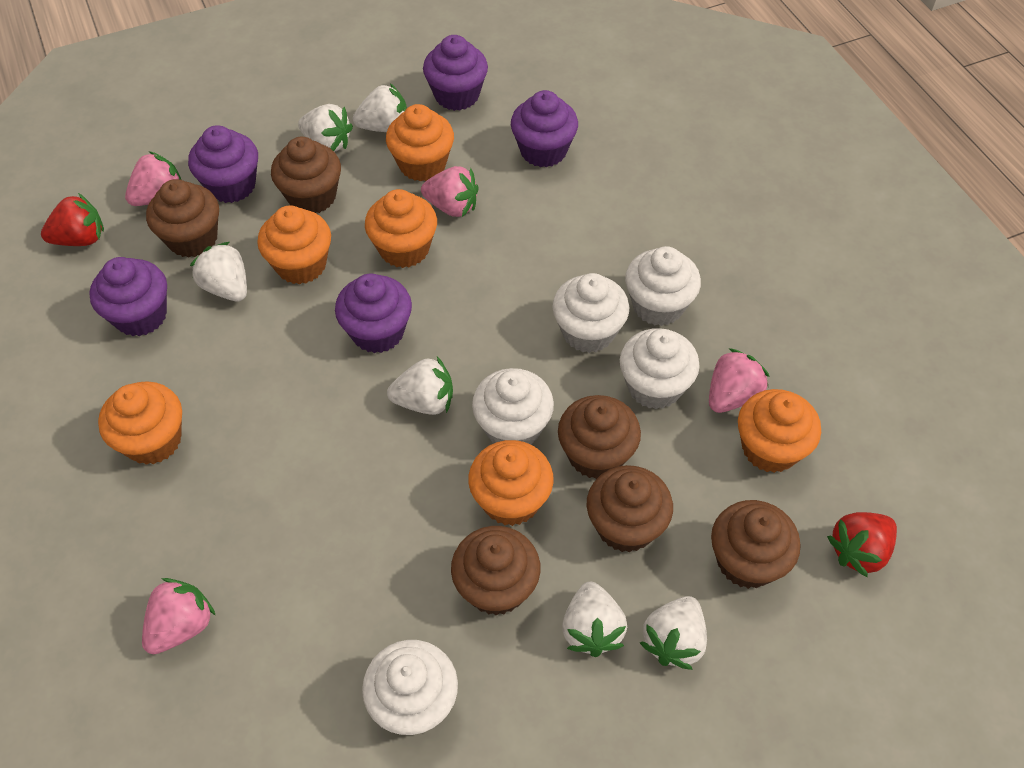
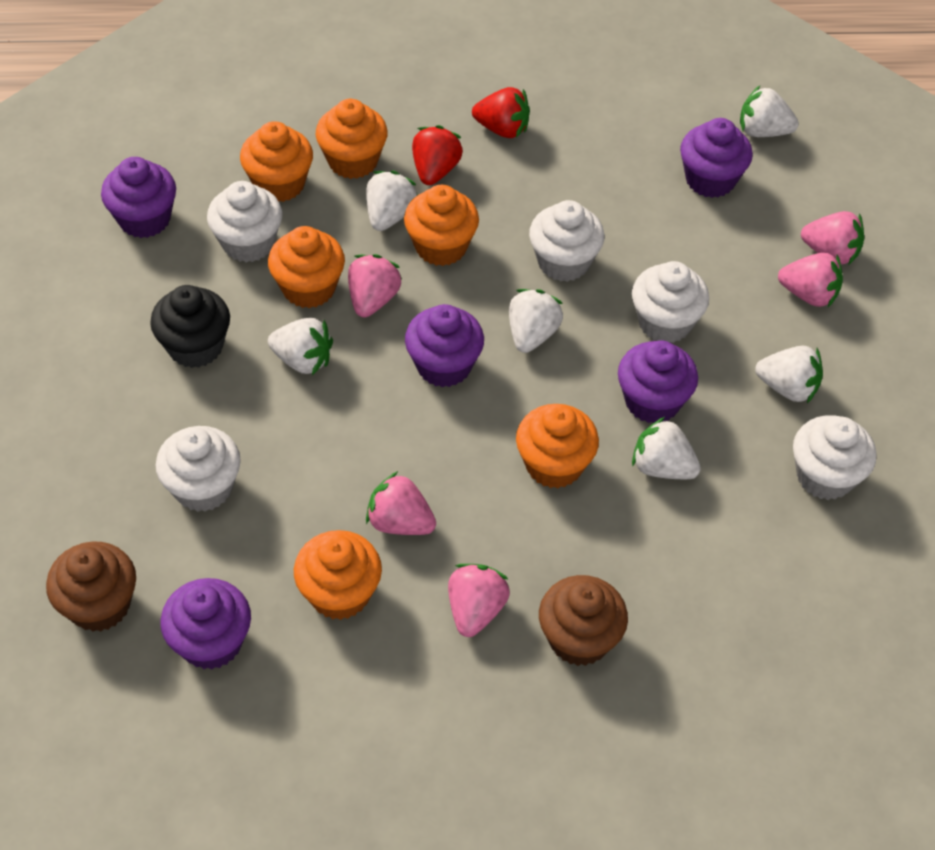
black cupcake: none = 0 -> [150,285,230,368] = 1
brown cupcake: [146,179,219,258] [271,137,341,213] [451,526,541,615] [558,395,641,479] [587,465,673,553] [711,500,801,589] = 6 -> [46,541,136,632] [539,575,628,666] = 2
pink strawberry: [125,151,181,206] [142,578,216,654] [421,166,479,217] [709,348,770,413] = 4 -> [348,254,402,317] [366,471,436,535] [448,564,510,637] [778,253,843,307] [801,211,864,265] = 5

